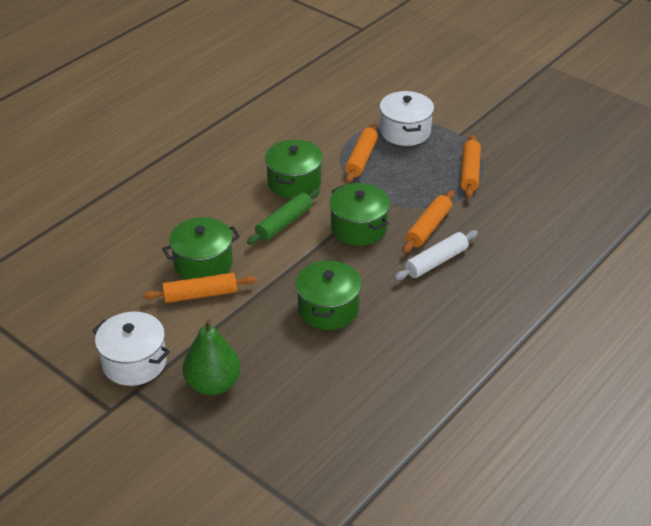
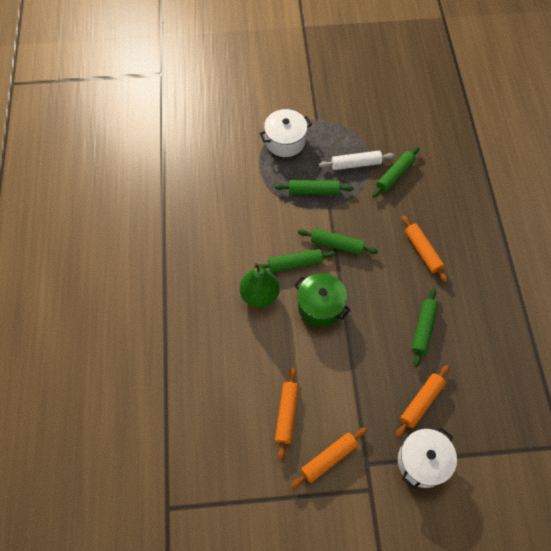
green pot: [162,217,240,279] [265,140,323,198] [296,259,362,330] [329,183,390,246] = 4 -> [294,273,350,327] = 1
green rolling pin: [247,189,320,245] = 1 -> [254,249,336,273] [275,180,354,195] [298,228,378,255] [372,147,419,198] [412,288,438,367] = 5

